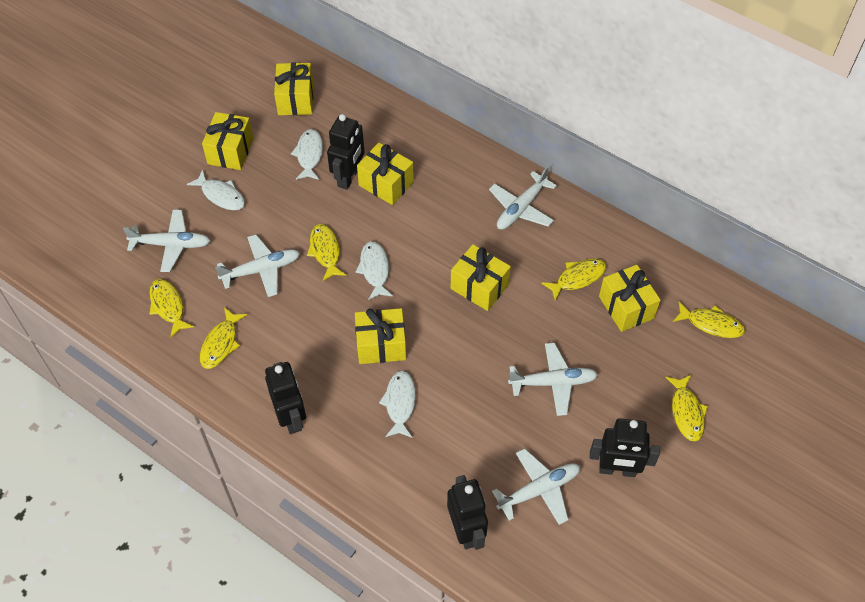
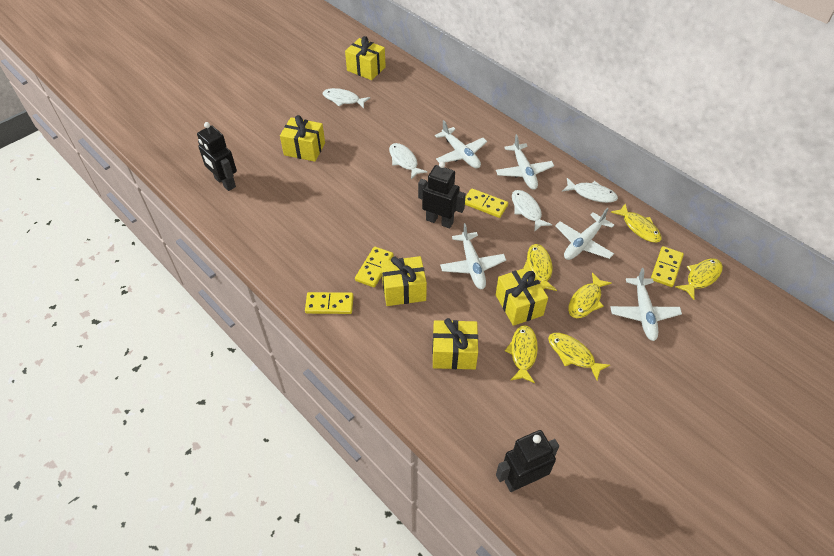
black robot: [265,362,306,434] [327,114,365,190] [447,475,488,550] [590,418,660,477] = 4 -> [197,122,237,191] [418,162,466,228] [496,430,559,492] = 3
yellow domino: none = 0 -> [305,292,354,314] [355,247,394,287] [465,188,508,218] [651,246,684,287] = 4
yellow gift: [202,112,254,170] [274,63,314,115] [355,308,406,364] [357,143,414,205] [451,244,511,311] [599,265,661,332] = 6 -> [280,115,325,162] [345,36,386,80] [381,256,427,306] [432,318,478,369] [496,267,548,326] = 5

